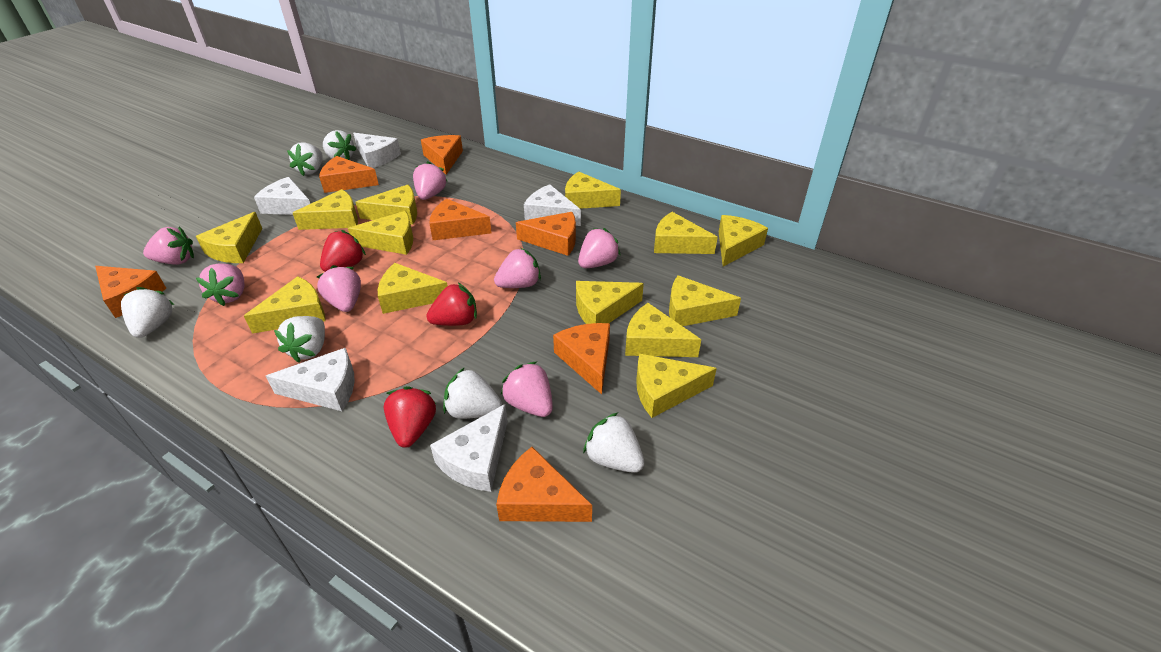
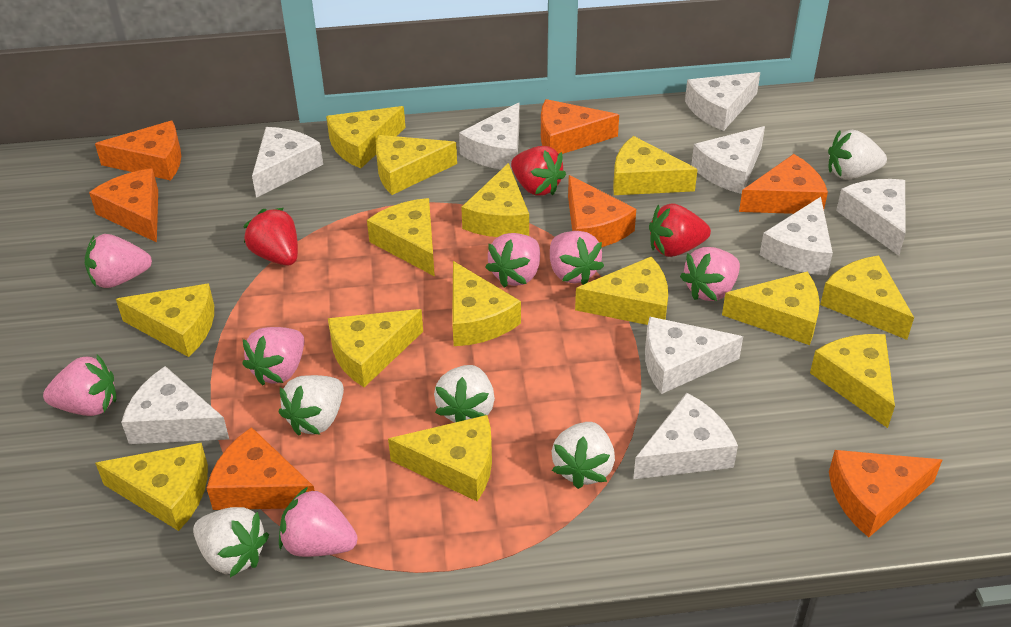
white cheese: [254,177,310,215] [266,348,354,411] [353,133,401,168] [430,404,508,492] [524,185,581,226] = 5 -> [121,366,229,444] [252,127,323,198] [459,102,520,171] [633,393,738,479] [645,317,743,394] [685,72,760,131] [691,126,765,194] [760,197,833,275] [836,179,906,256] = 9
white strawberry: [121,287,175,338] [274,316,325,363] [287,142,323,176] [323,130,356,160] [443,367,502,419] [583,412,644,473] = 6 -> [193,507,269,577] [279,375,344,436] [434,365,495,422] [552,422,615,489] [828,130,887,180] = 5
yellow cheese: [196,212,262,263] [244,276,326,334] [293,189,358,230] [348,211,413,255] [355,185,417,225] [378,263,448,314] [565,172,621,209] [576,281,644,324] [625,303,701,357] [636,354,717,418] [654,212,718,254] [669,275,741,326] [719,215,768,267] = 13 -> [95,443,208,531] [116,283,214,357] [326,106,406,169] [328,309,423,387] [367,198,435,276] [376,135,457,195] [388,415,492,502] [452,261,521,346] [461,163,529,237] [575,256,668,325] [613,136,698,195] [722,272,820,345] [810,334,895,428] [820,255,914,340] = 14

